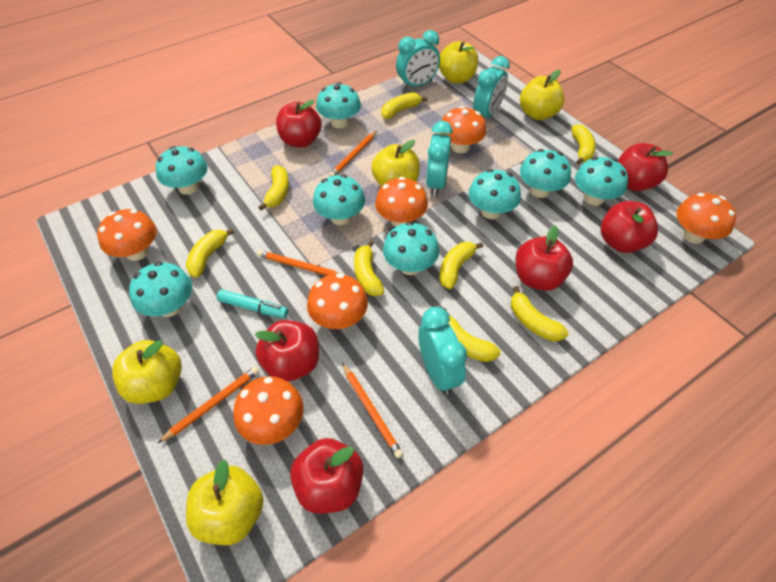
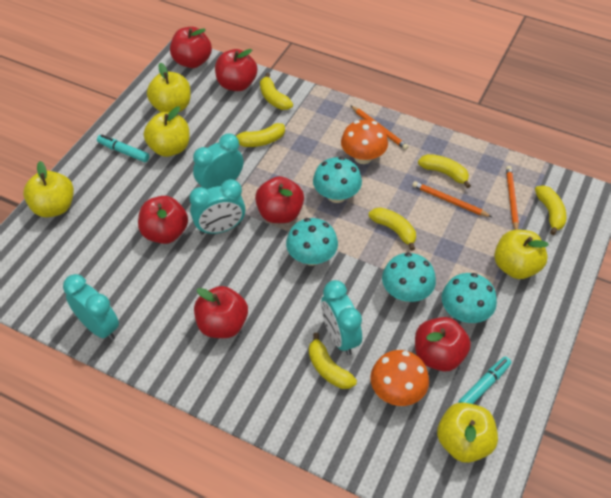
orange mushroom: [97,209,157,261] [233,376,304,445] [307,273,368,329] [375,177,428,227] [440,106,486,153] [676,193,736,244] = 6 -> [341,120,388,164] [370,350,429,406] = 2
orange pencil: [157,366,260,444] [257,250,340,276] [329,131,377,177] [342,363,403,459] = 4 -> [350,105,409,150] [412,181,492,217] [506,166,519,230] = 3
turquoise marker: [217,290,288,318] = 1 -> [97,135,149,162] [458,356,511,404] = 2
turquoise mushroom: [129,262,192,317] [156,146,208,195] [313,175,365,225] [316,82,361,128] [383,222,439,275] [469,169,521,219] [520,149,571,198] [575,157,628,206] = 8 -> [286,218,338,266] [313,157,362,203] [382,252,436,302] [442,273,497,323] = 4
yellow banana: [186,228,235,278] [258,165,289,211] [354,240,384,296] [382,92,428,119] [439,242,483,289] [443,308,501,362] [511,286,569,341] [571,124,596,165] = 8 -> [235,123,285,147] [260,73,293,110] [309,333,357,389] [369,207,416,251] [418,154,471,188] [535,185,567,235] = 6

